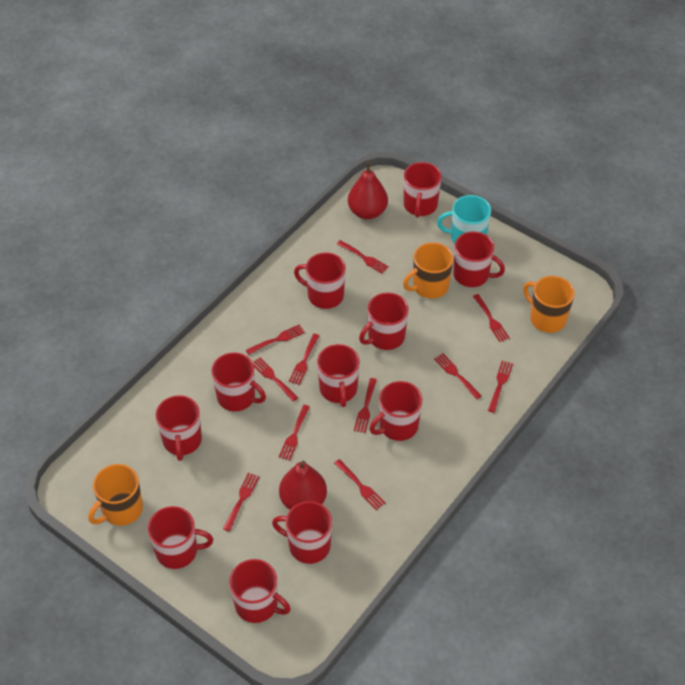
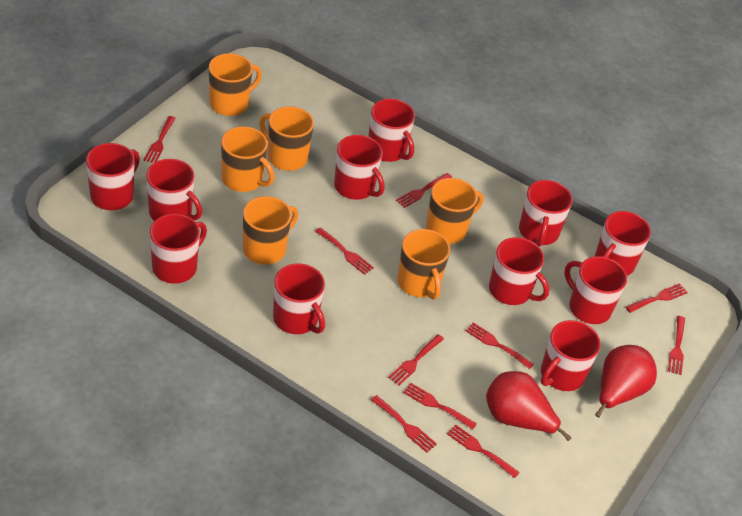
orange mug: [88,464,143,526] [403,242,453,299] [523,276,575,333] = 3 -> [209,53,262,116] [221,126,275,192] [243,196,298,265] [259,106,314,171] [397,229,450,300] [426,178,483,244] = 6
red fork: [223,473,260,532] [246,324,305,355] [253,357,298,401] [279,405,310,461] [289,334,320,385] [334,459,385,510] [337,240,389,274] [354,378,377,433] [434,353,482,399] [473,294,510,342] [488,361,513,413] = 11 -> [143,116,176,163] [315,227,374,275] [371,395,437,453] [388,334,444,386] [396,173,452,208] [403,383,477,430] [447,424,520,478] [465,322,534,369] [626,283,688,313] [668,316,685,375] = 10
turquoise mug: [437,195,491,244] = 1 -> none = 0

